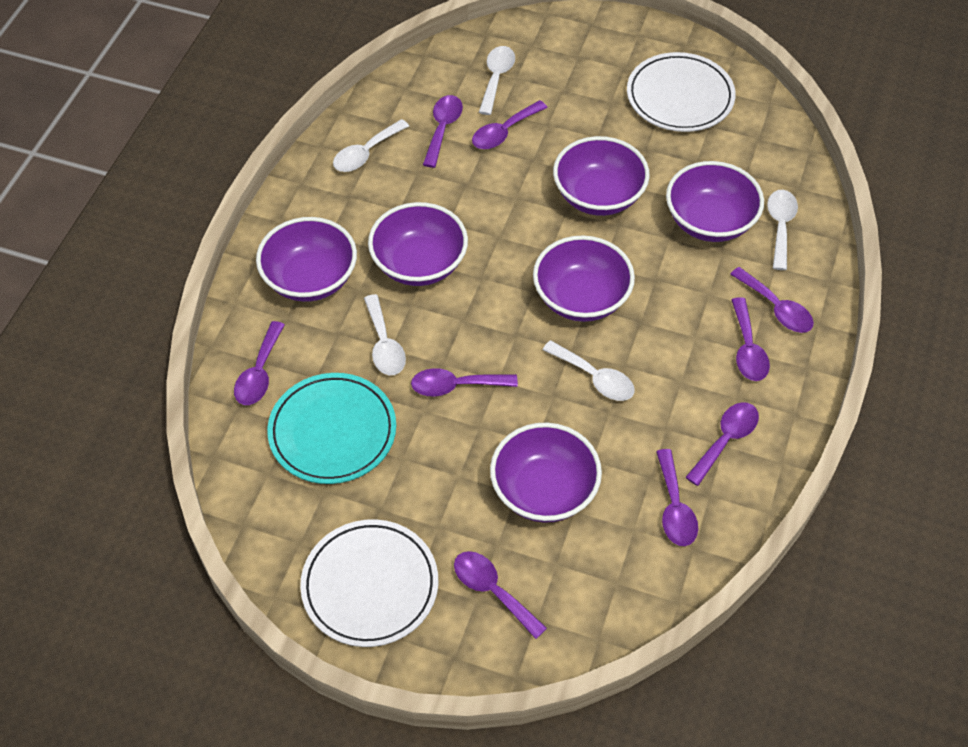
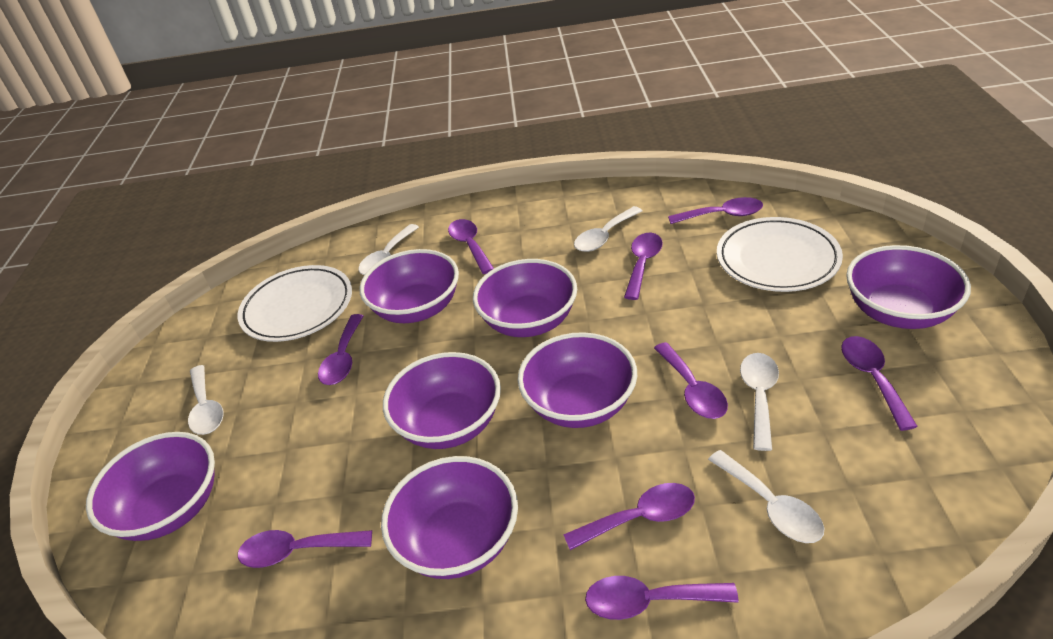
purple bowl: [256,217,357,302] [368,202,468,286] [490,423,602,523] [533,235,635,322] [553,136,650,216] [666,161,764,242] = 6 -> [86,432,215,541] [360,249,459,323] [381,456,518,579] [383,352,501,449] [473,259,577,337] [517,332,637,428] [846,245,971,329] = 7
turquoise plate: [267,373,396,484] = 1 -> none = 0

